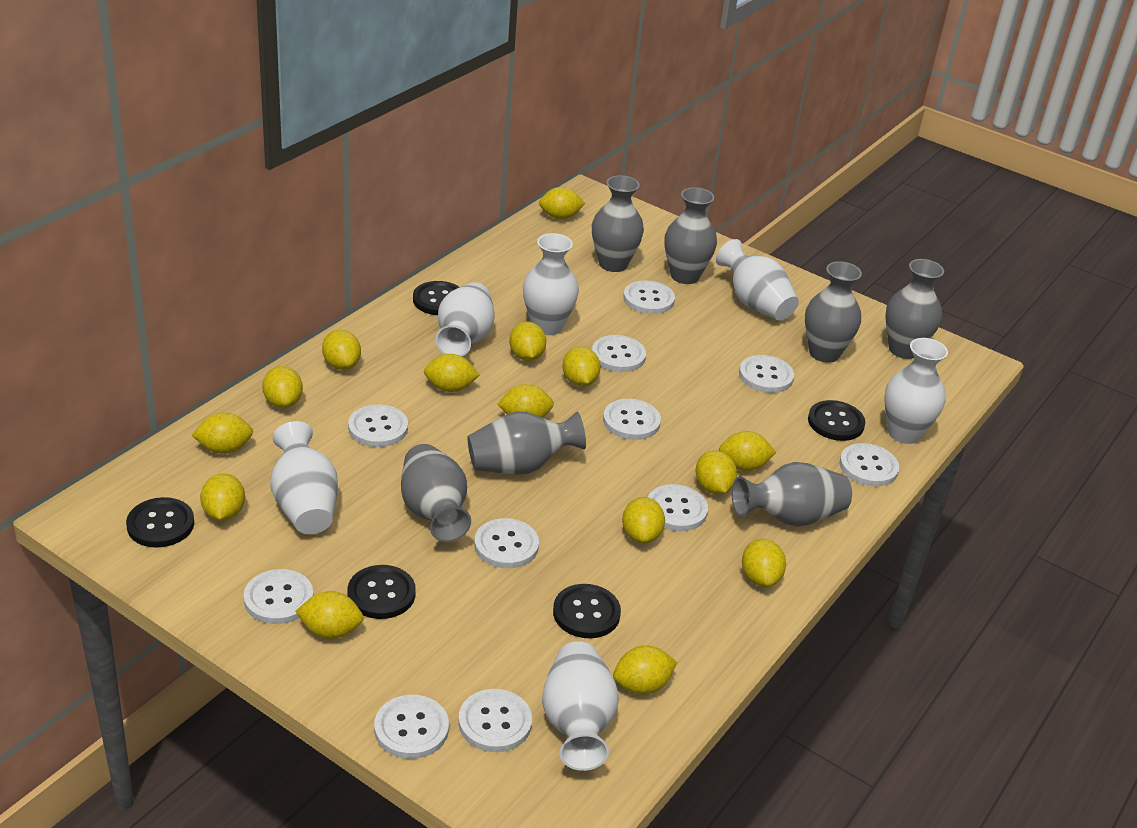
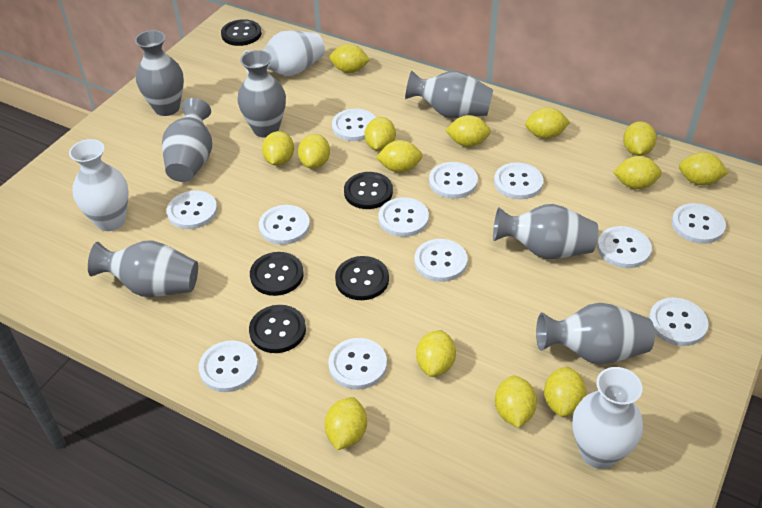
white button: [243,569,313,624] [348,404,408,447] [374,695,449,759] [458,689,532,752] [474,518,539,568] [592,335,646,372] [603,399,661,440] [623,280,675,314] [648,484,708,531] [739,355,794,393] [839,443,899,486] = 11 -> [167,191,218,229] [199,340,258,392] [259,205,310,245] [328,338,387,389] [332,109,376,141] [379,197,429,237] [414,239,468,282] [429,162,478,199] [494,162,543,200] [597,226,652,268] [649,298,709,346] [672,203,726,244] = 12
white vase: [270,421,338,534] [436,282,495,356] [523,233,579,335] [542,641,619,771] [716,239,799,321] [884,338,948,444] = 6 -> [69,139,128,231] [243,30,325,76] [572,367,643,469] = 3
yellow lemon: [192,413,253,454] [200,473,245,521] [262,366,303,408] [296,591,364,639] [322,330,361,370] [424,354,479,392] [497,384,554,418] [509,322,546,361] [539,187,585,219] [562,346,600,387] [613,645,677,694] [622,497,665,544] [696,450,737,495] [719,431,776,471] [742,539,786,587] = 15 -> [262,131,294,166] [298,134,330,169] [324,397,367,450] [329,44,370,73] [364,117,396,151] [376,140,423,173] [416,330,456,377] [445,115,491,147] [495,376,537,428] [525,107,570,139] [544,367,586,417] [613,156,662,189] [623,121,657,156] [679,152,729,185] = 14

